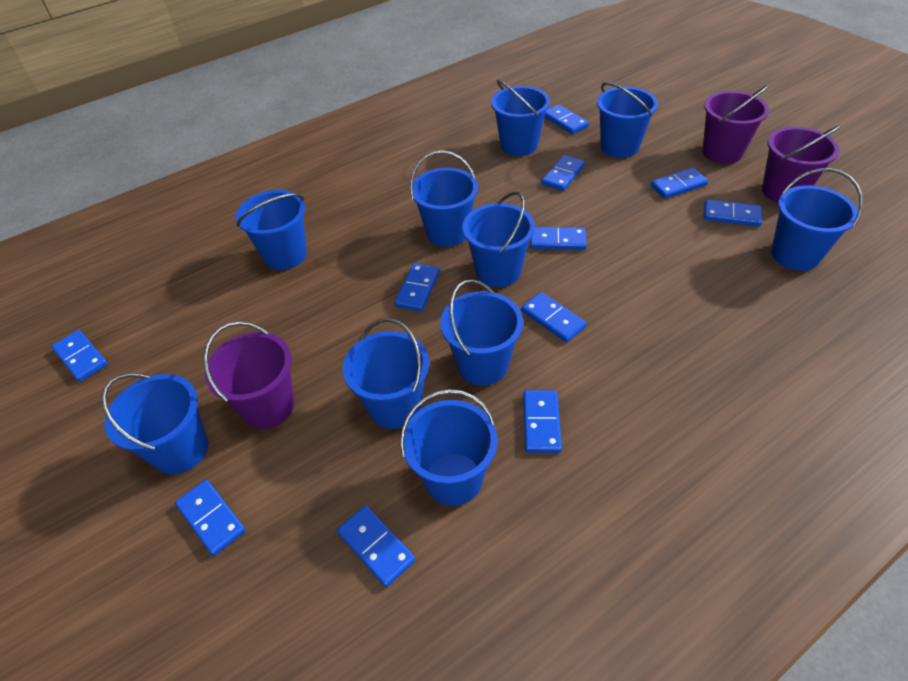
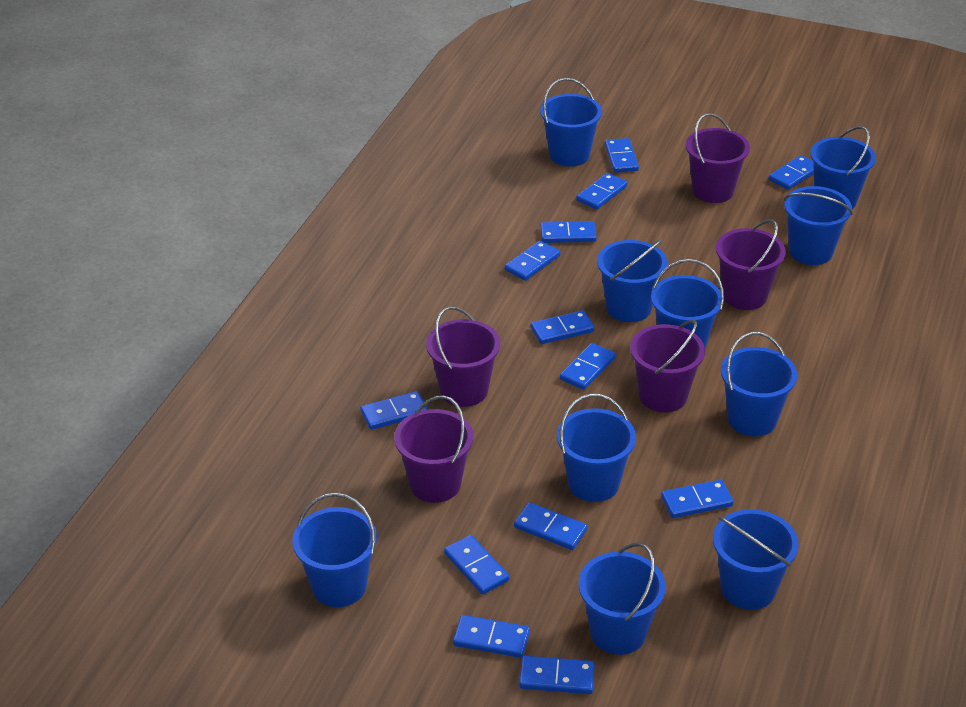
blue domino: [51,330,107,382] [175,480,246,556] [337,505,415,587] [395,263,440,311] [521,292,587,342] [523,390,562,453] [530,227,587,250] [542,155,585,191] [545,104,589,134] [651,168,708,199] [704,199,762,227] = 11 -> [360,391,428,430] [444,535,510,595] [453,615,530,658] [505,241,560,281] [514,502,587,550] [519,656,595,694] [531,310,595,344] [540,221,597,243] [560,343,616,390] [576,173,627,210] [605,138,639,173] [661,480,734,518] [769,155,814,190] = 13
purple bucket: [203,322,295,429] [702,85,769,164] [762,125,841,203] = 3 -> [394,395,473,503] [426,306,500,407] [630,320,705,412] [686,113,750,203] [716,219,786,310] = 5

